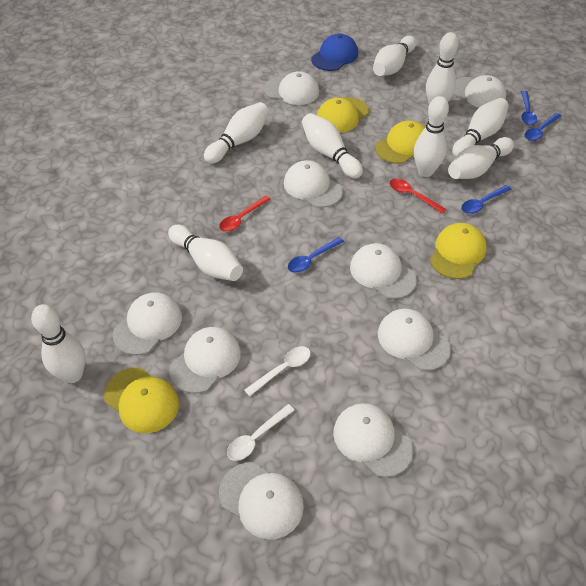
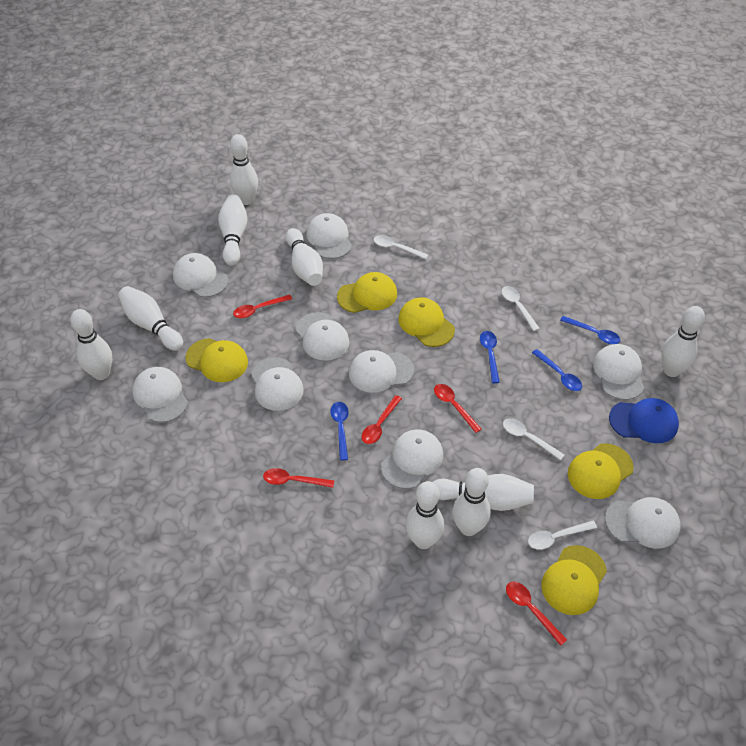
red spoon: [219,196,271,232] [390,179,447,214] = 2 -> [233,295,292,318] [263,468,334,488] [361,395,402,444] [434,384,482,433] [506,582,567,646] = 5
white spoon: [227,404,295,461] [244,346,311,396] = 2 -> [374,235,428,259] [502,286,540,331] [503,418,564,460] [528,521,597,550] = 4
yellow cap: [104,367,179,433] [317,97,369,133] [375,121,425,164] [430,223,487,279] = 4 -> [185,338,248,382] [337,272,397,313] [398,297,455,347] [541,545,607,615] [568,443,634,499] = 5

